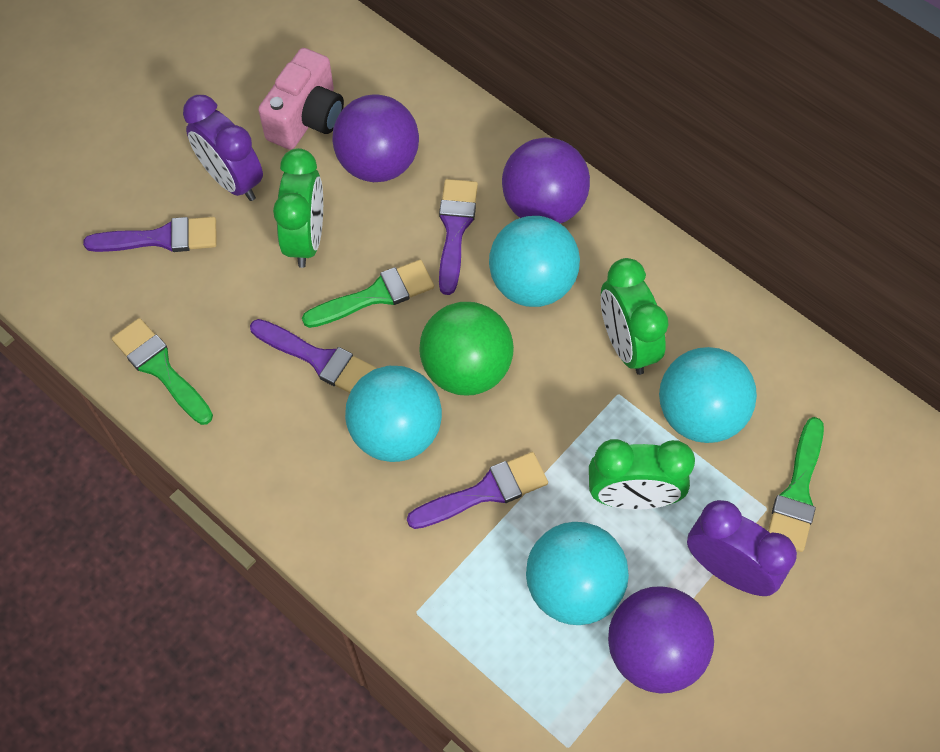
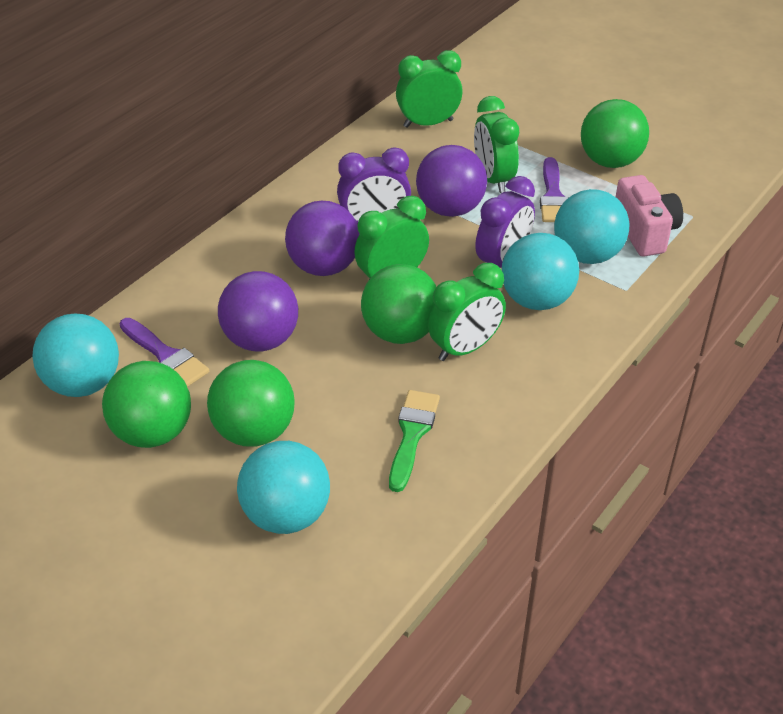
green ball: [419,302,514,395] = 1 -> [102,361,191,448] [207,360,295,446] [361,264,436,344] [581,99,649,168] = 4
green brush: [112,318,213,425] [302,260,434,328] [768,417,824,552] = 3 -> [389,390,440,492] = 1
green clock: [273,148,323,268] [589,439,695,510] [601,258,669,375] = 3 -> [354,196,429,281] [396,50,463,128] [428,263,506,361] [474,96,519,193] = 4
purple brush: [83,217,217,252] [250,319,377,393] [407,452,548,529] [439,179,478,295] = 4 -> [120,318,209,387] [540,157,569,222] = 2

